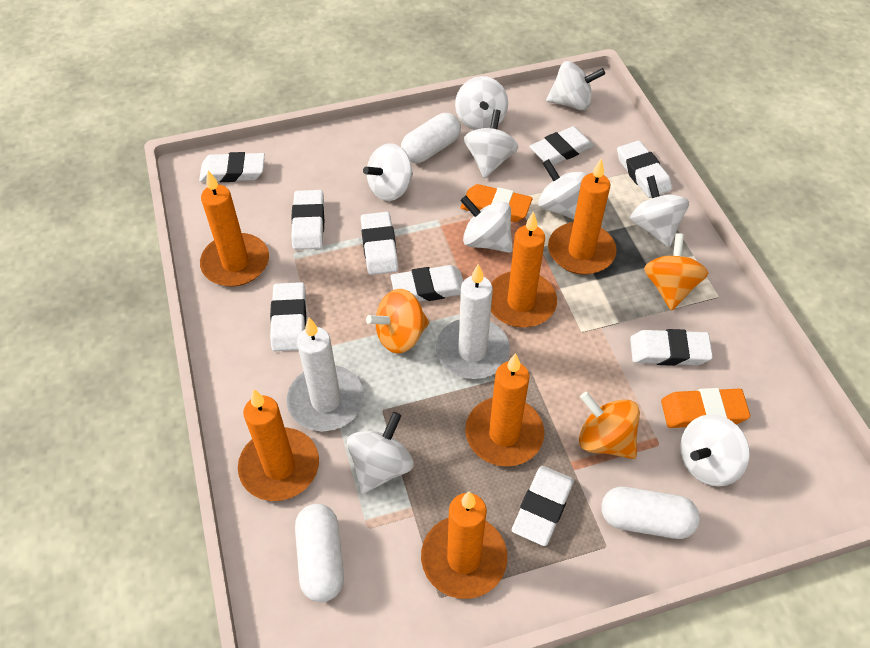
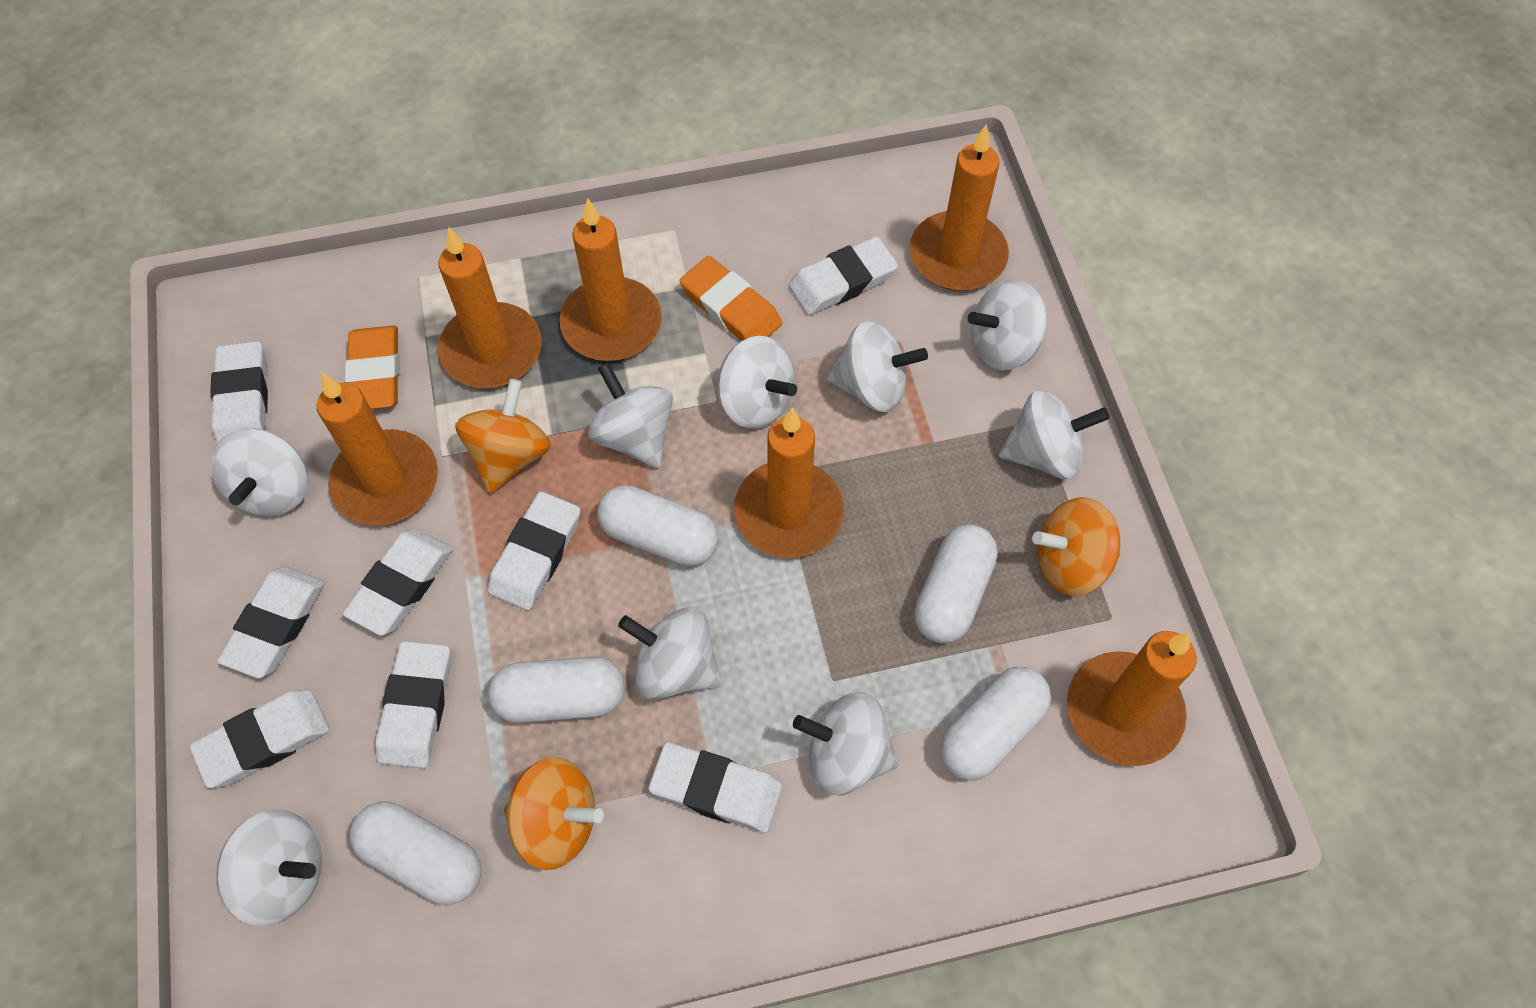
white candle: [287,318,364,431] [436,264,510,379] = 2 -> none = 0
white capsule: [295,504,344,602] [401,113,461,163] [601,487,700,539] = 3 -> [350,801,482,905] [488,657,625,723] [598,485,718,566] [914,524,998,643] [940,667,1051,781] = 5
white eraser: [199,152,265,182] [270,282,306,351] [291,190,324,250] [361,212,398,275] [390,265,463,301] [512,466,574,546] [529,126,594,165] [617,141,672,198] [630,329,713,366] = 9 -> [189,689,330,788] [210,341,268,443] [217,567,325,678] [342,529,453,636] [375,641,451,769] [488,491,580,611] [648,742,783,833] [789,236,898,315] = 8

